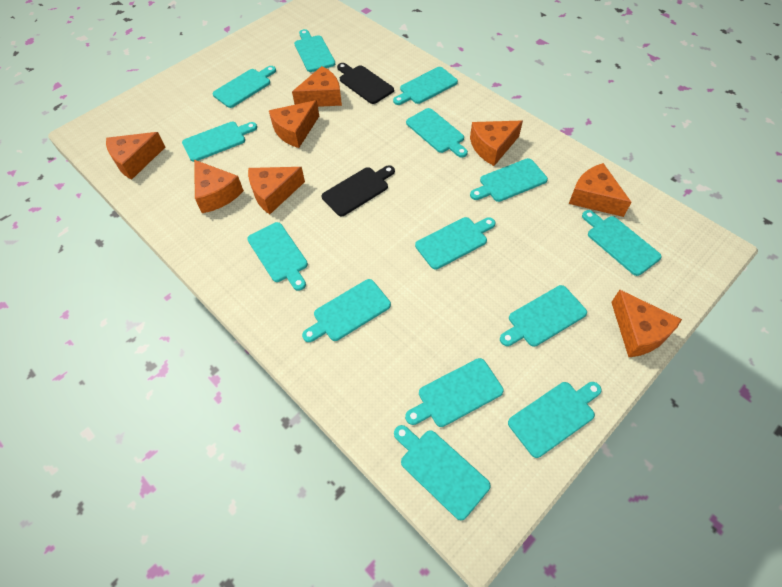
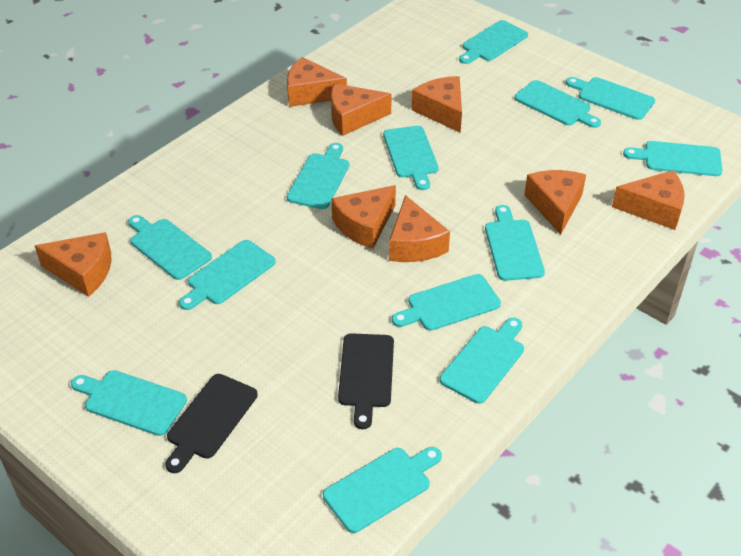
turquoise cutting board: [182,122,257,162] [213,66,276,108] [247,222,308,291] [294,29,335,72] [302,279,391,342] [393,67,458,105] [394,425,491,520] [405,358,504,427] [406,108,468,158] [415,217,495,269] [470,158,548,202] [500,285,587,347] [508,382,602,458] [582,210,662,276] = 14 -> [71,370,187,436] [128,215,212,280] [179,240,276,310] [287,143,349,209] [323,447,442,533] [383,126,439,190] [392,274,501,331] [440,318,524,404] [459,20,528,64] [485,205,545,281] [515,80,601,128] [566,77,655,120] [623,141,723,176] = 13

